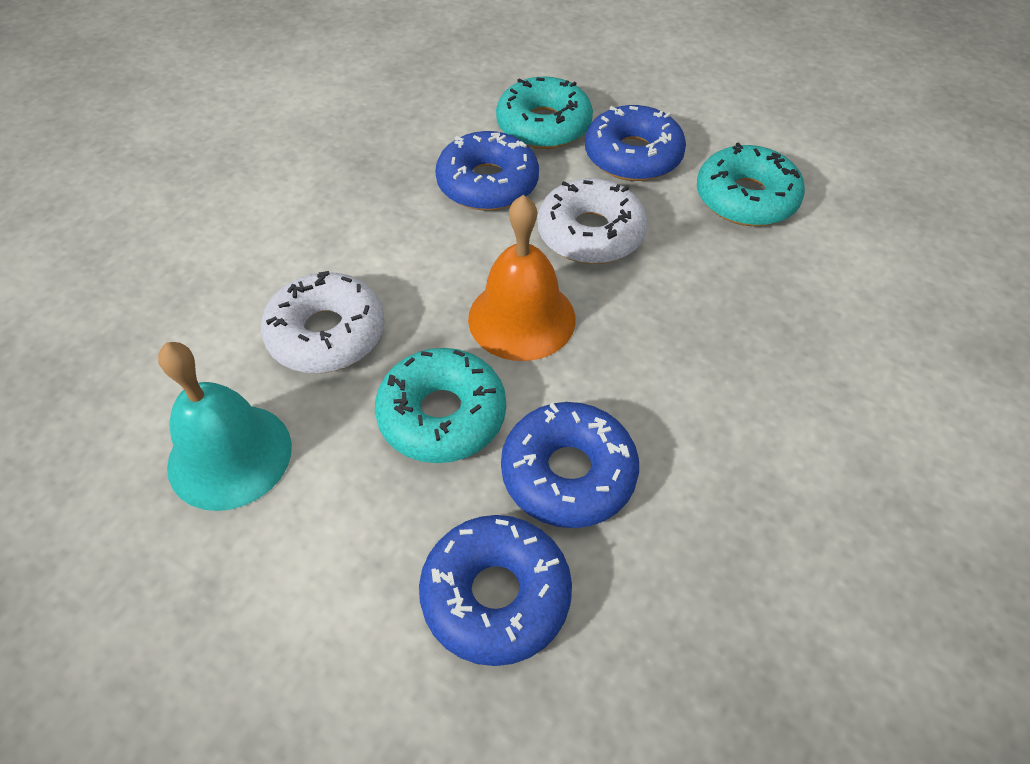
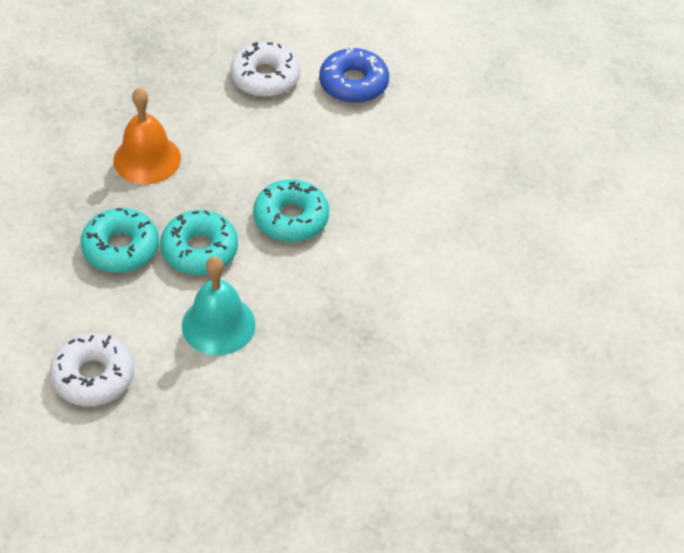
blue donut: [419,515,572,666] [435,131,539,211] [501,402,639,528] [585,105,686,181] = 4 -> [319,46,389,103] = 1

